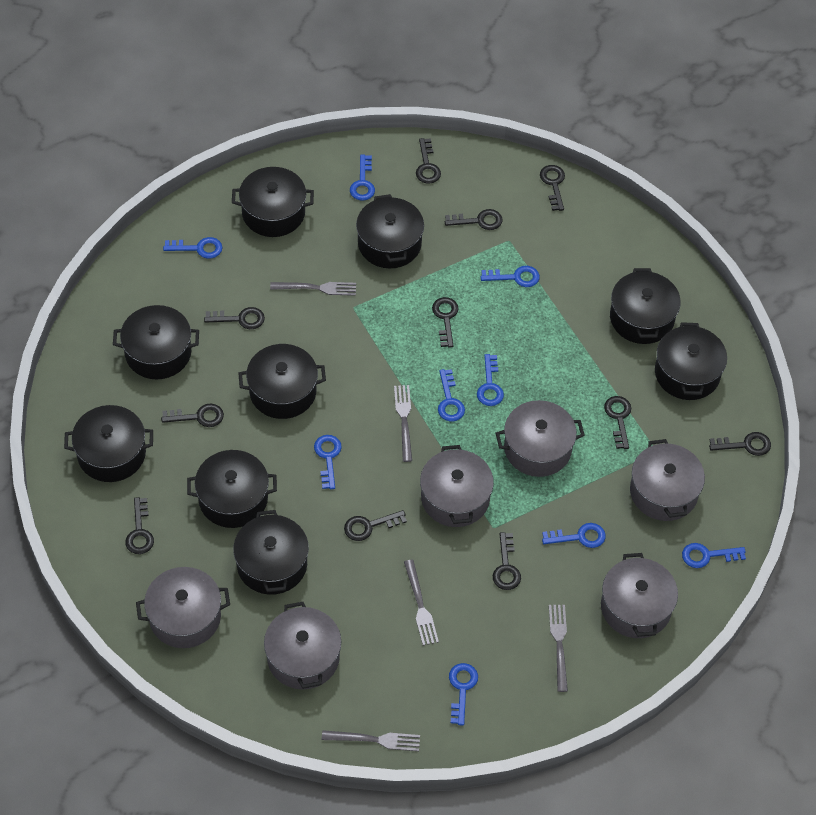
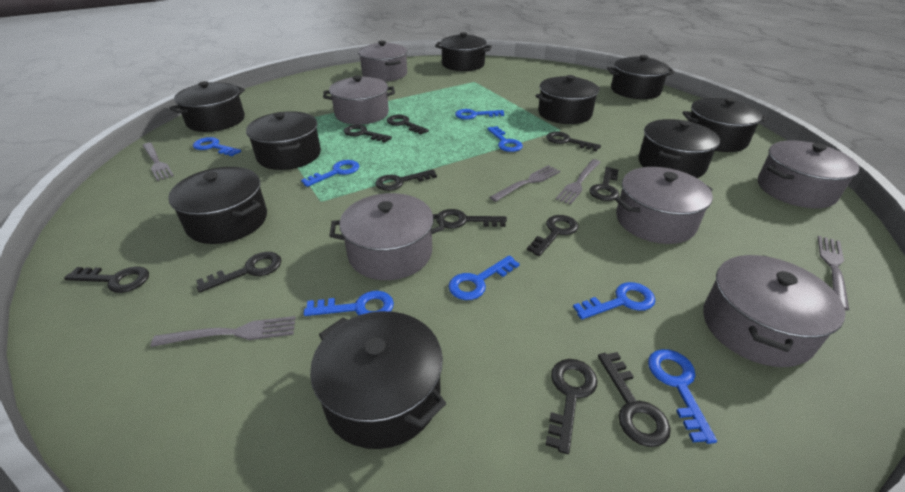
blue key: [163,237,222,259] [314,435,342,489] [350,155,375,201] [438,369,465,421] [449,663,478,726] [477,354,504,406] [481,266,540,287] [542,523,606,548] [682,543,746,568] = 9 -> [193,137,241,156] [301,160,359,187] [304,291,394,316] [448,255,520,300] [455,109,504,120] [487,126,523,152] [573,282,655,319] [648,349,717,444] = 8

